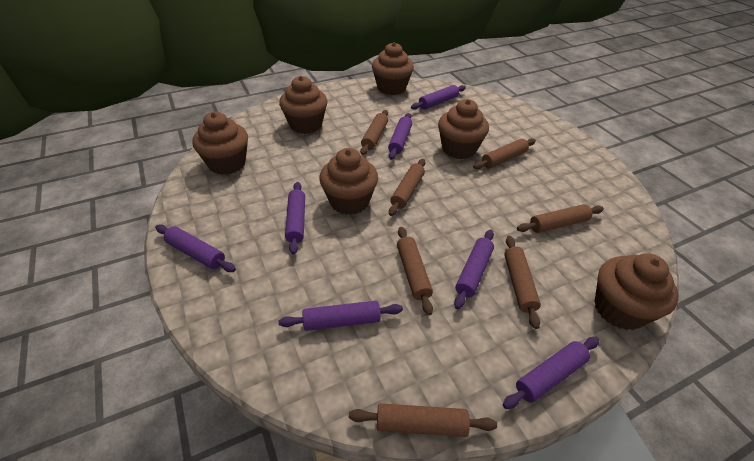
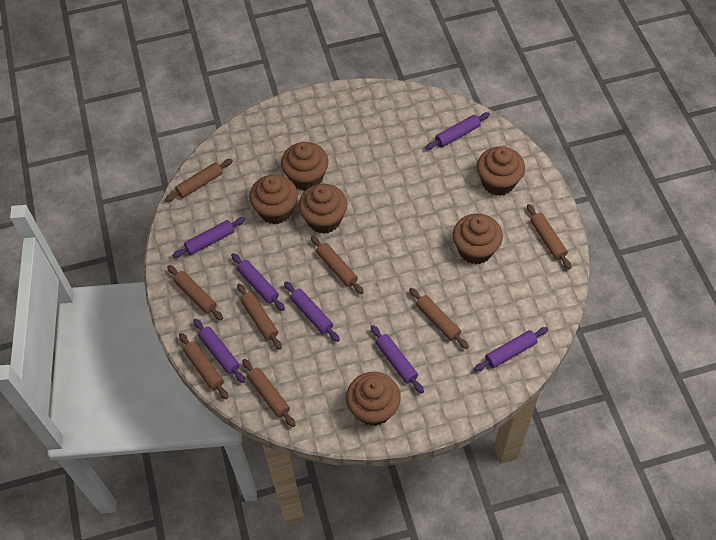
brown rolling pin: [349,403,497,437] [360,110,388,155] [389,159,426,216] [397,227,433,315] [473,138,536,169] [504,236,541,329] [517,204,604,233] = 7 -> [165,159,233,202] [167,265,223,320] [179,333,229,399] [237,283,282,350] [242,359,295,427] [311,236,364,294] [409,288,469,349] [527,204,572,269] = 8

